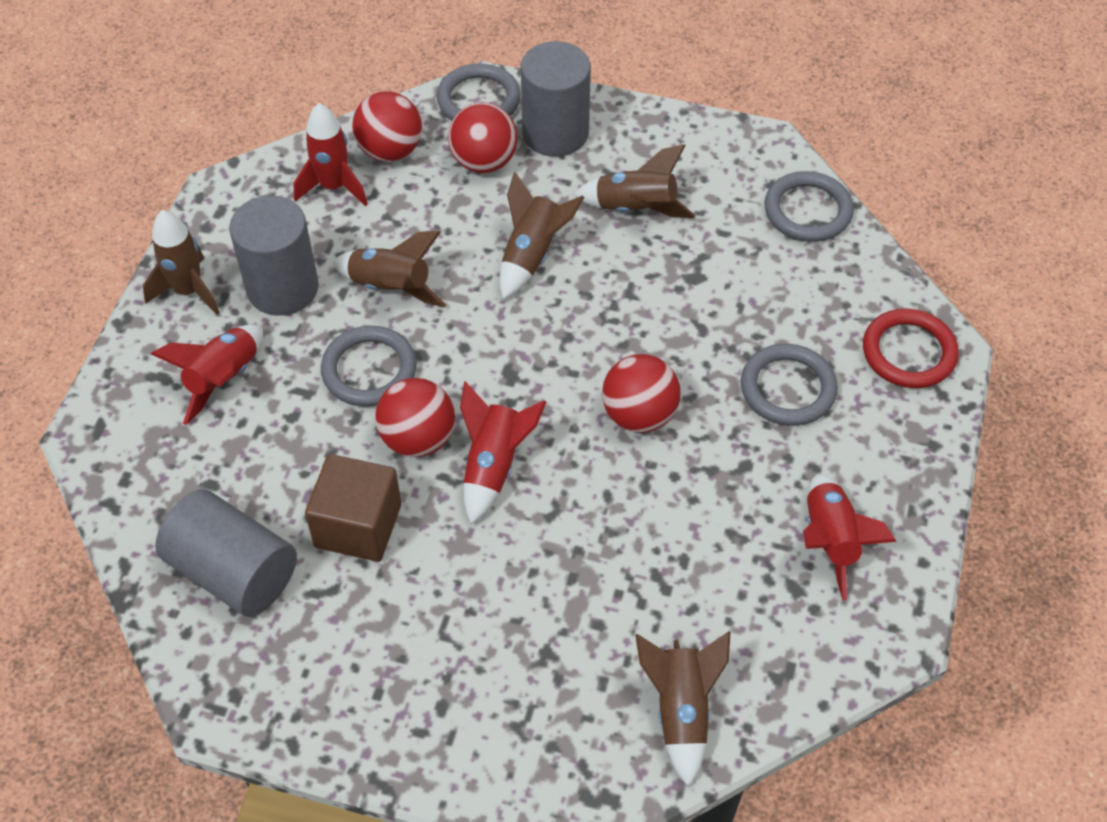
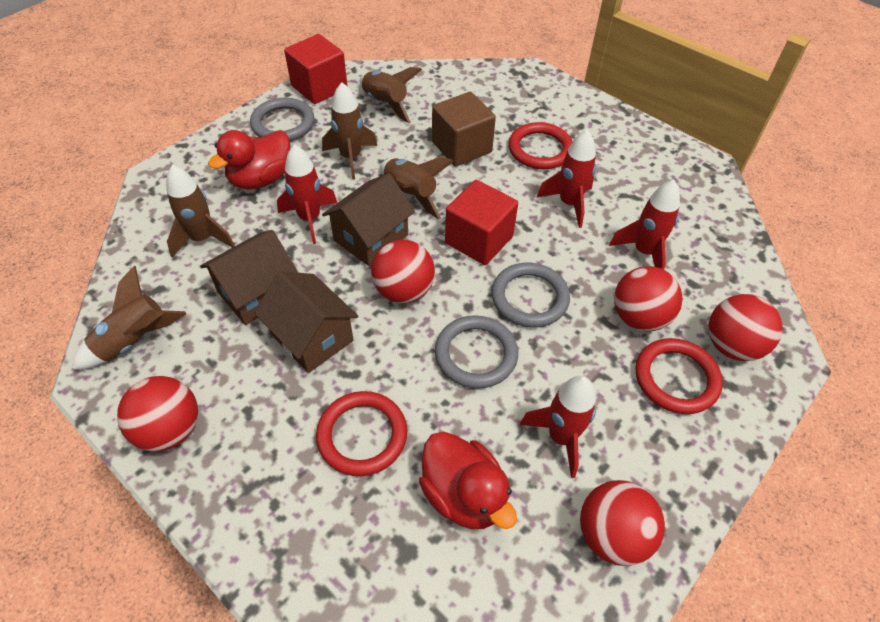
brown house: none = 0 -> [200,230,298,325] [254,271,358,373] [322,173,415,266] = 3
grey cylinder: [155,489,297,617] [229,195,319,316] [521,41,591,157] = 3 -> none = 0
grey ring: [321,326,417,407] [437,63,521,120] [741,344,838,426] [764,171,854,242] = 4 -> [250,97,314,141] [435,315,518,389] [491,263,570,328] = 3
red ball: [352,91,422,162] [375,378,455,457] [448,102,517,173] [602,354,681,433] = 4 -> [117,376,198,451] [371,240,435,303] [580,480,665,566] [614,266,683,331] [709,294,782,361] = 5
red cube: none = 0 -> [284,34,348,104] [445,180,518,265] = 2
red duck: none = 0 -> [208,130,290,189] [419,432,517,529] = 2
red ring: [863,309,959,388] = 1 -> [316,391,407,476] [508,122,573,169] [635,338,723,414] = 3

